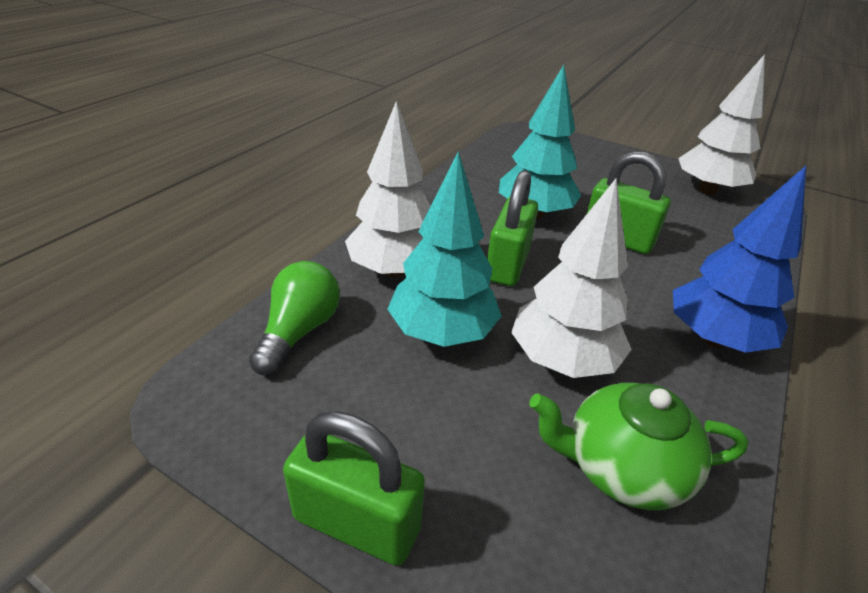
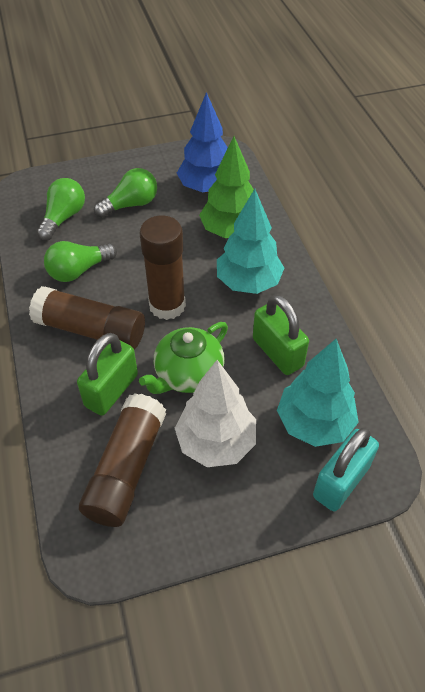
brown glue stick: none = 0 -> [29,286,145,350] [79,393,166,527] [139,216,186,320] = 3
green light bulb: [249,261,340,375] = 1 -> [37,178,85,240] [44,241,117,282] [94,168,157,218] = 3
green padlock: [283,411,425,566] [487,170,538,286] [587,151,671,254] = 3 -> [77,333,138,416] [253,294,309,375] = 2
green tree: none = 0 -> [199,136,254,238] = 1
turquoise padlock: none = 0 -> [313,428,379,511] = 1
white tree: [345,101,431,277] [511,179,632,378] [678,54,765,195] = 3 -> [175,360,256,467] = 1

